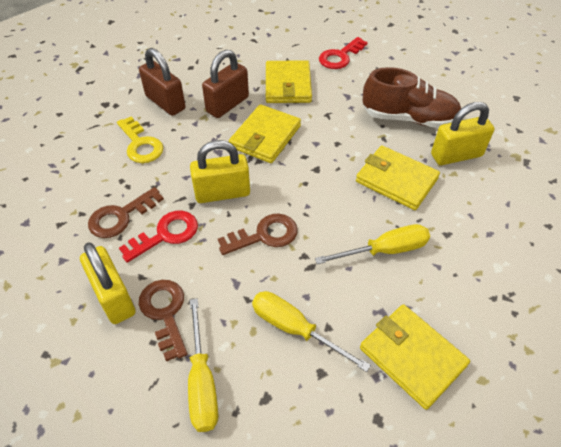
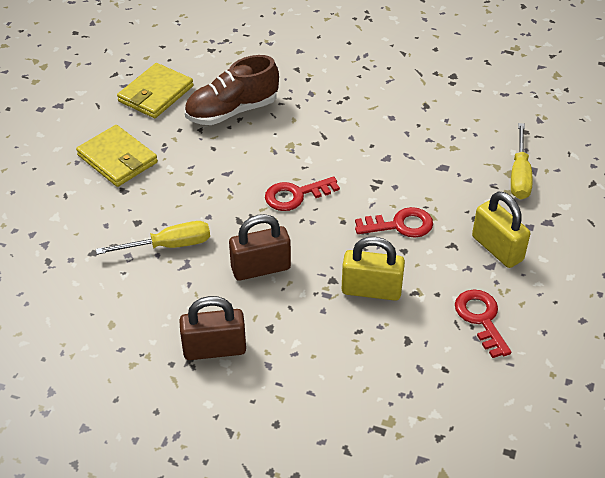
brown key: [88,187,164,238] [139,280,187,361] [218,214,298,255] = 3 -> none = 0
red key: [119,211,198,263] [319,37,368,69] = 2 -> [265,176,340,211] [355,207,433,238] [455,289,511,358] = 3
yellow key: [117,117,163,163] = 1 -> none = 0
yellow padlock: [80,242,136,324] [190,140,250,203] [431,102,494,165] = 3 -> [342,237,405,301] [472,191,530,268] = 2
yellow screwdriver: [188,299,218,432] [252,291,371,372] [315,224,430,264] = 3 -> [96,221,210,254] [511,123,532,199] = 2
yellow wallet: [229,104,301,163] [266,60,312,103] [356,145,440,210] [360,304,470,410] = 4 -> [76,125,158,187] [117,63,193,118] = 2

